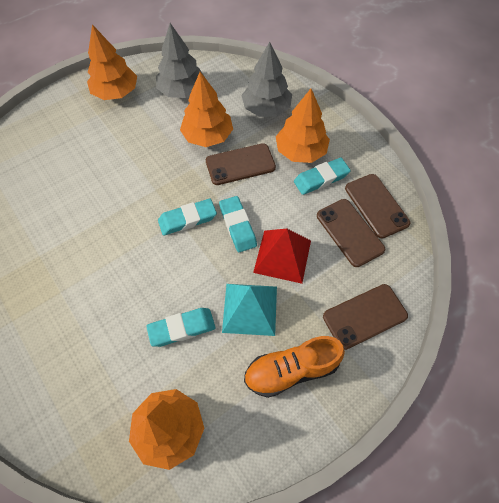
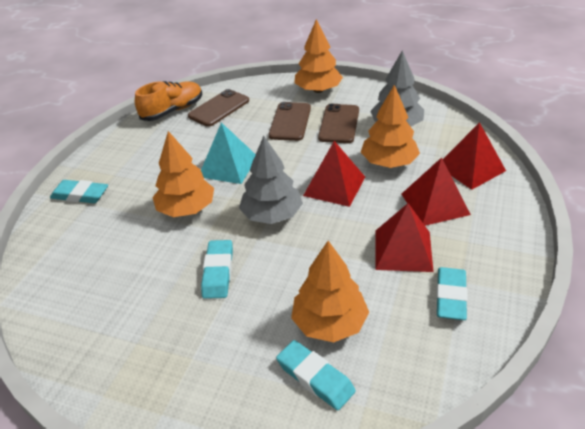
brown phone: [206,143,276,185] [317,199,385,267] [323,284,408,350] [345,174,410,238] = 4 -> [188,89,249,127] [269,102,311,141] [318,104,359,143] = 3
red pyramid: [253,228,311,284] = 1 -> [303,141,365,207] [375,203,434,272] [401,157,471,226] [443,122,506,190] = 4

